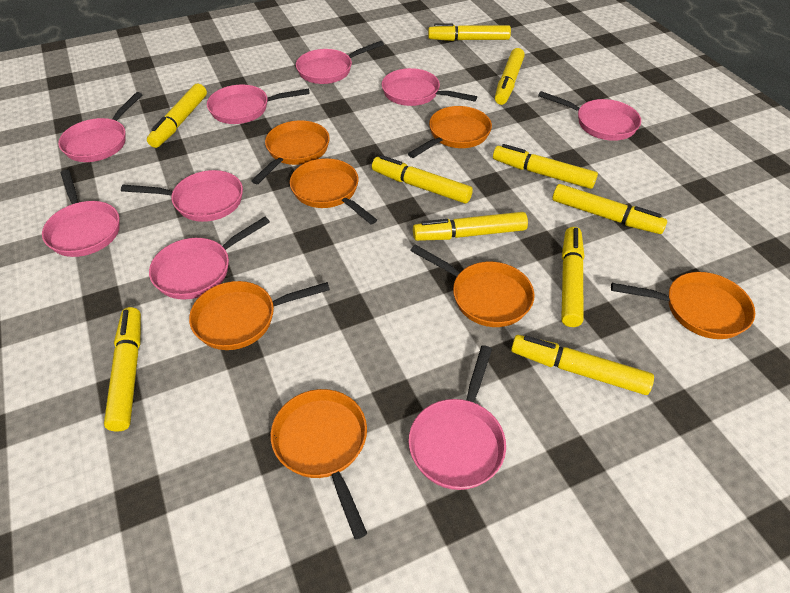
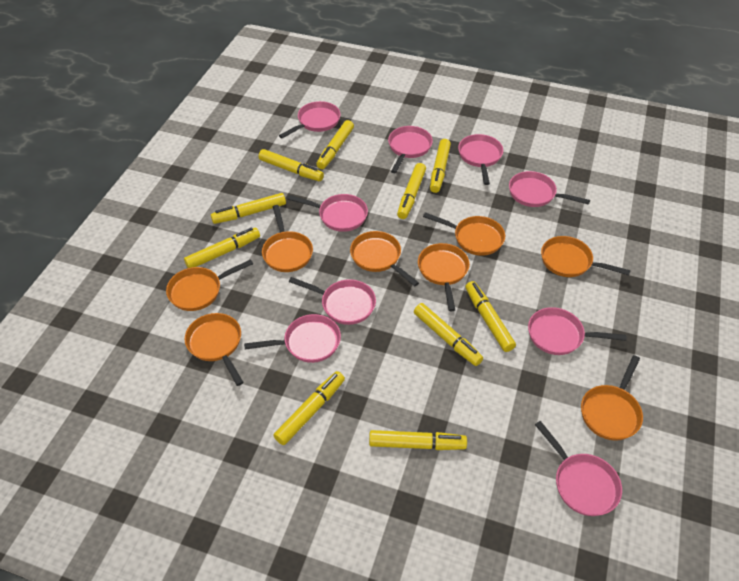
orange pan: [189,281,330,350] [252,120,330,184] [271,389,367,539] [290,158,377,225] [408,106,492,158] [410,244,534,327] [611,272,755,339] = 7 -> [166,259,253,311] [185,313,244,386] [262,205,313,272] [350,231,419,287] [418,243,470,311] [423,212,505,256] [541,236,631,277] [581,355,643,441] = 8

